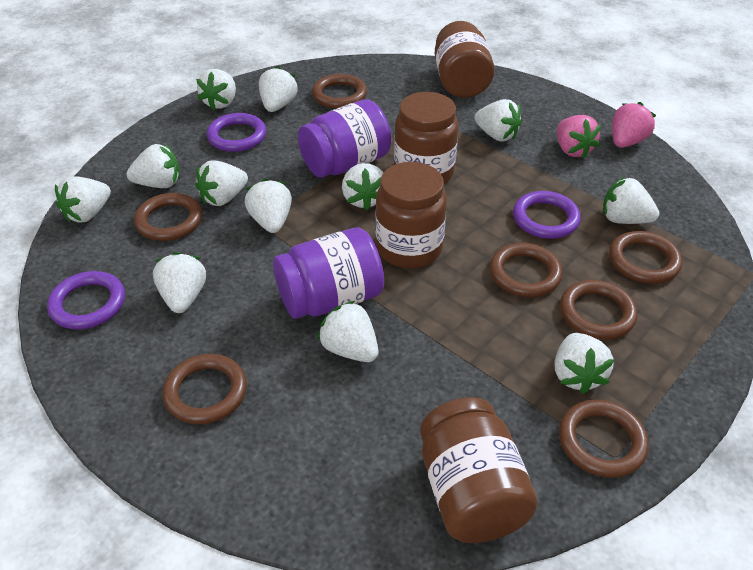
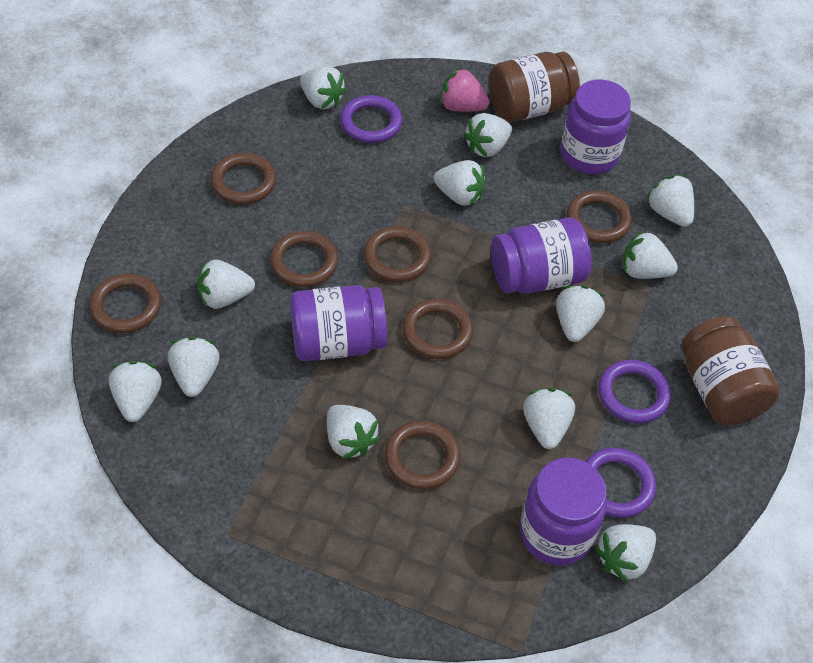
brown jar: [375,162,447,268] [394,92,459,184] [420,397,538,543] [435,21,495,98] = 4 -> [489,52,580,123] [681,316,780,425] = 2
pink strawberry: [557,115,601,159] [612,102,656,148] = 2 -> [440,68,490,112] = 1
purple jar: [273,228,384,319] [298,99,391,178] = 2 -> [290,285,387,361] [491,217,592,294] [520,458,607,566] [560,80,631,175] = 4

